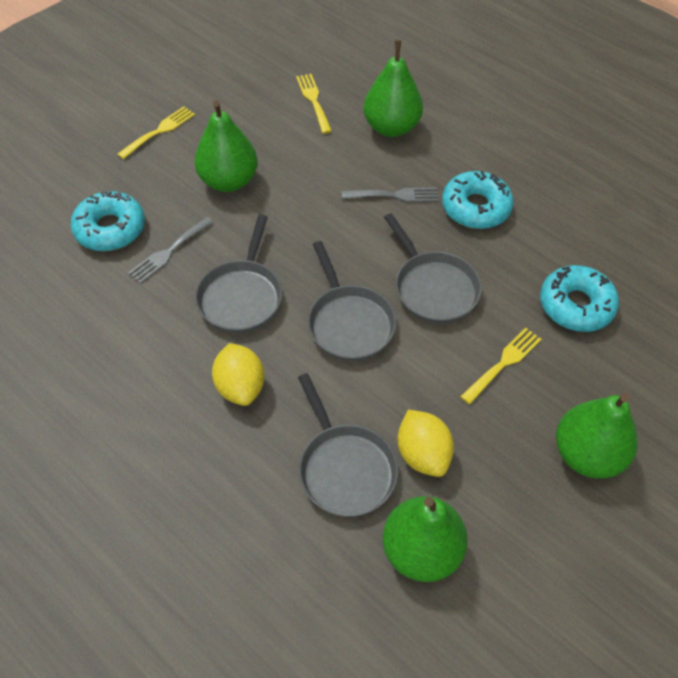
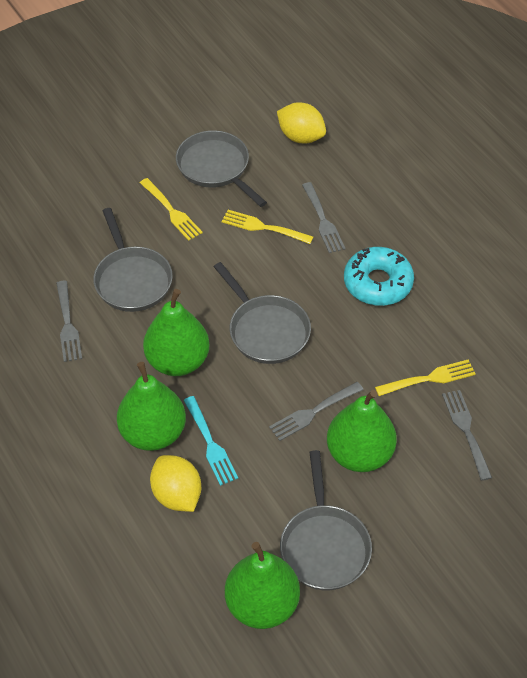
grey fork: [128,217,214,284] [342,187,439,202] = 2 -> [56,281,82,362] [269,382,364,441] [302,182,345,253] [442,390,492,481] = 4
turquoise donut: [71,191,145,251] [442,171,513,229] [540,265,619,332] = 3 -> [344,247,414,306] = 1
turquoise fork: none = 0 -> [184,396,238,486] = 1

